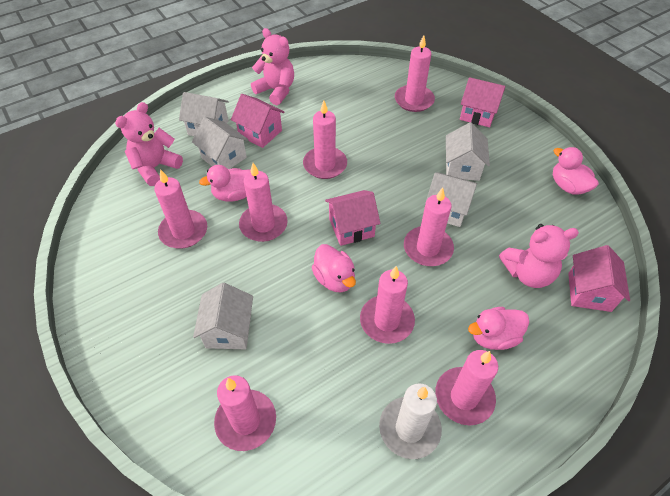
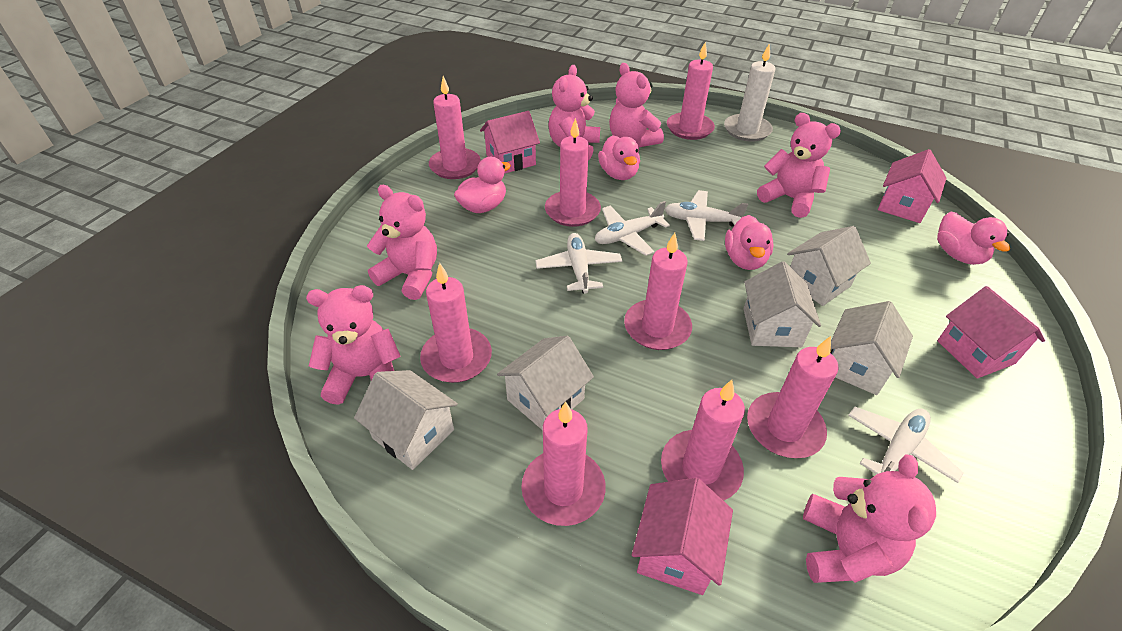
pink teddy bear: [115,102,183,186] [251,28,294,105] [499,224,579,288] = 3 -> [306,285,401,405] [367,185,437,300] [548,65,600,160] [609,63,664,147] [757,113,841,218] [803,454,936,583] = 6
white plane: none = 0 -> [535,233,622,294] [595,201,670,256] [665,190,748,241] [848,407,964,483] = 4

